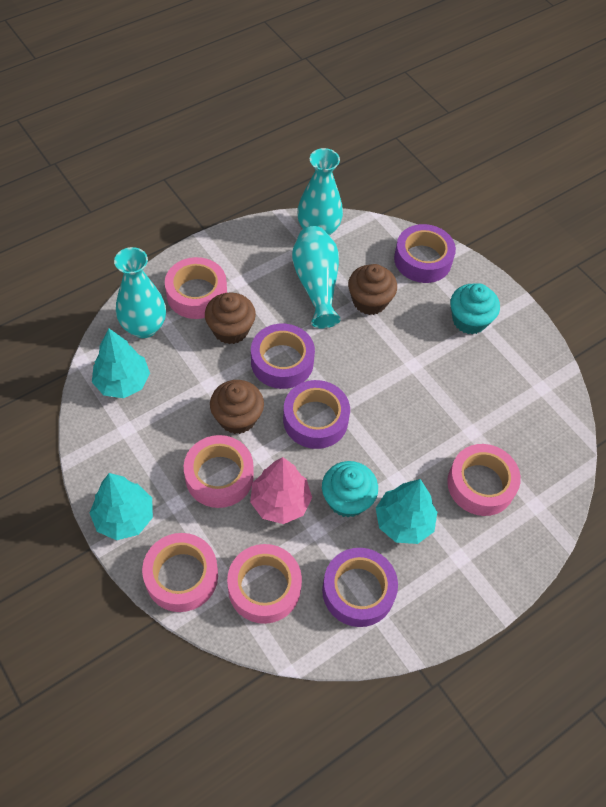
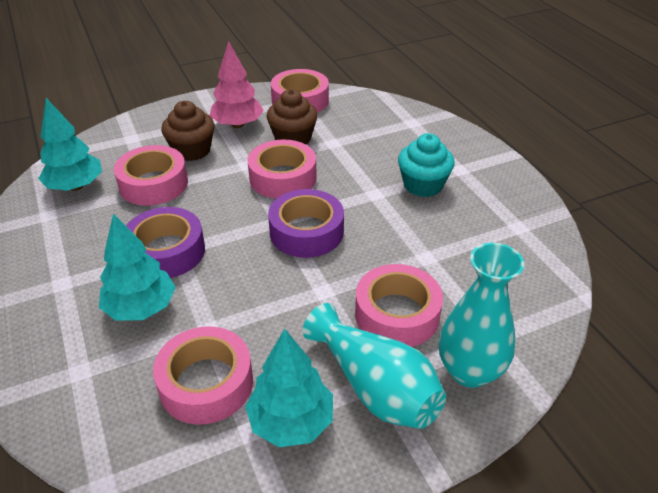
brown cupcake: [205,292,256,344] [210,380,264,434] [348,264,397,315] = 3 -> [161,101,215,161] [266,89,318,144] = 2
purple tape: [251,324,315,389] [283,380,350,449] [322,548,398,627] [394,224,456,283] = 4 -> [126,207,205,278] [268,189,344,258] = 2
turquoise cupcake: [322,461,378,518] [450,284,500,334] = 2 -> [398,133,455,197] = 1
turquoise vase: [114,247,166,338] [292,226,341,328] [297,148,343,236] = 3 -> [303,303,446,429] [439,243,524,388] = 2

